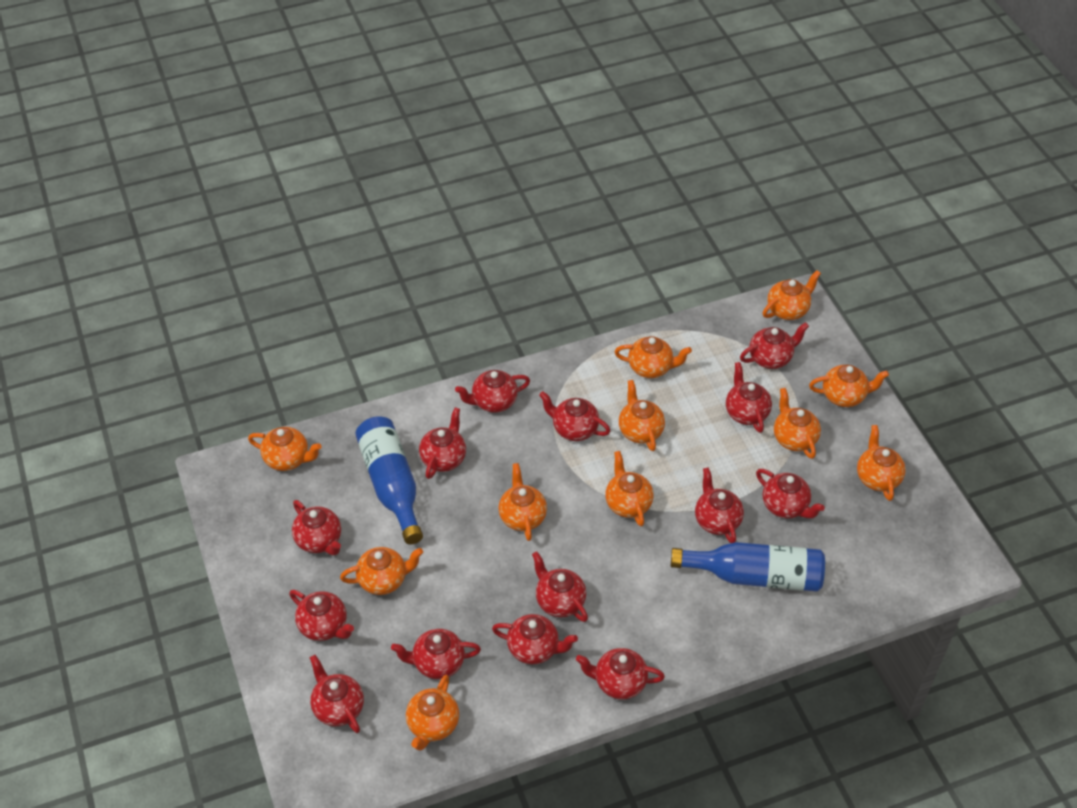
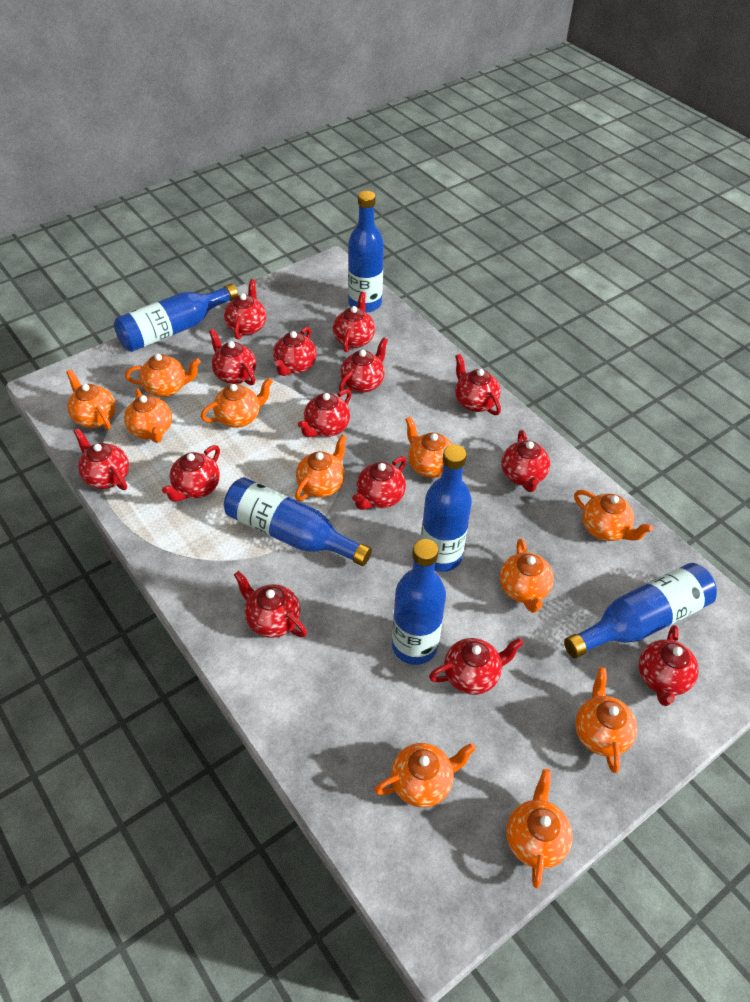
blue bottle: [355,416,423,544] [671,542,825,592] = 2 -> [114,284,238,352] [224,477,372,566] [348,191,384,313] [392,539,446,665] [420,445,472,572] [564,563,717,658] = 6

